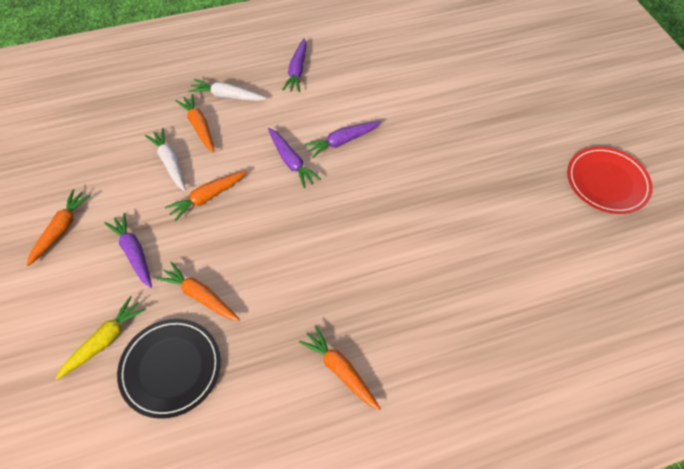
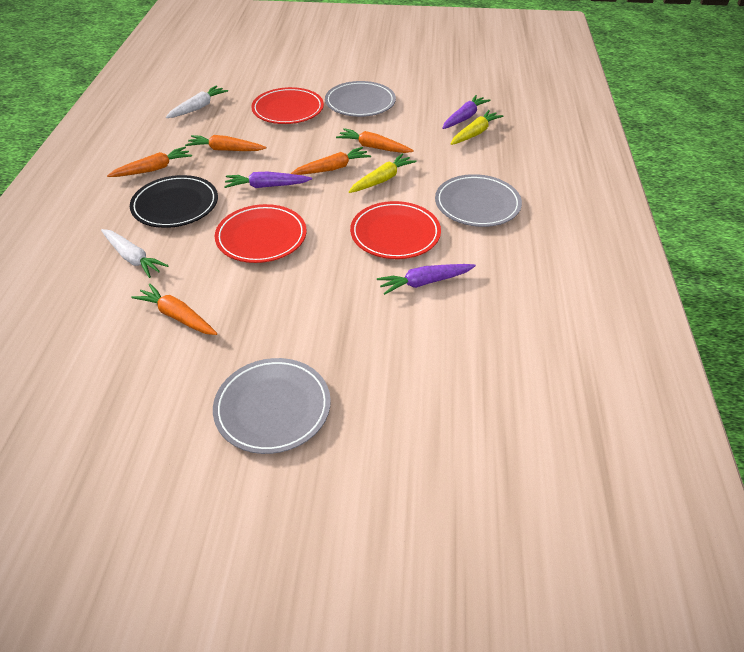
grey plate: none = 0 -> [213,358,331,454] [325,81,396,117] [435,174,522,227] = 3
purple carrot: [104,213,152,288] [268,128,321,188] [282,39,307,93] [304,121,381,158] = 4 -> [224,172,312,188] [377,264,476,295] [442,95,491,129] = 3
red plate: [567,147,653,214] = 1 -> [215,204,307,263] [251,87,324,124] [350,201,441,259] = 3
yellow carrot: [55,296,146,380] = 1 -> [349,153,417,193] [451,110,504,145] = 2

